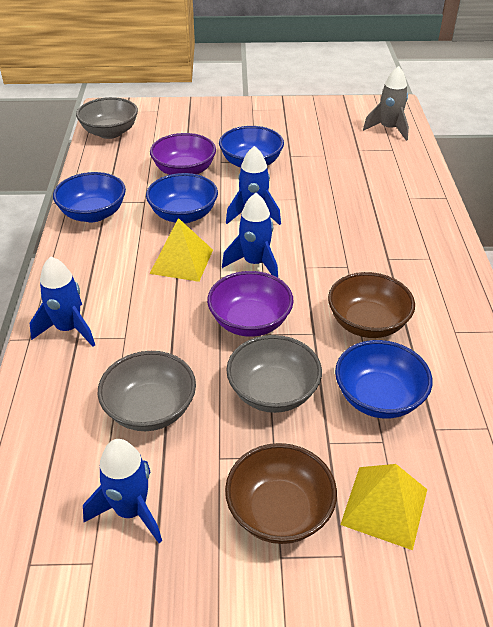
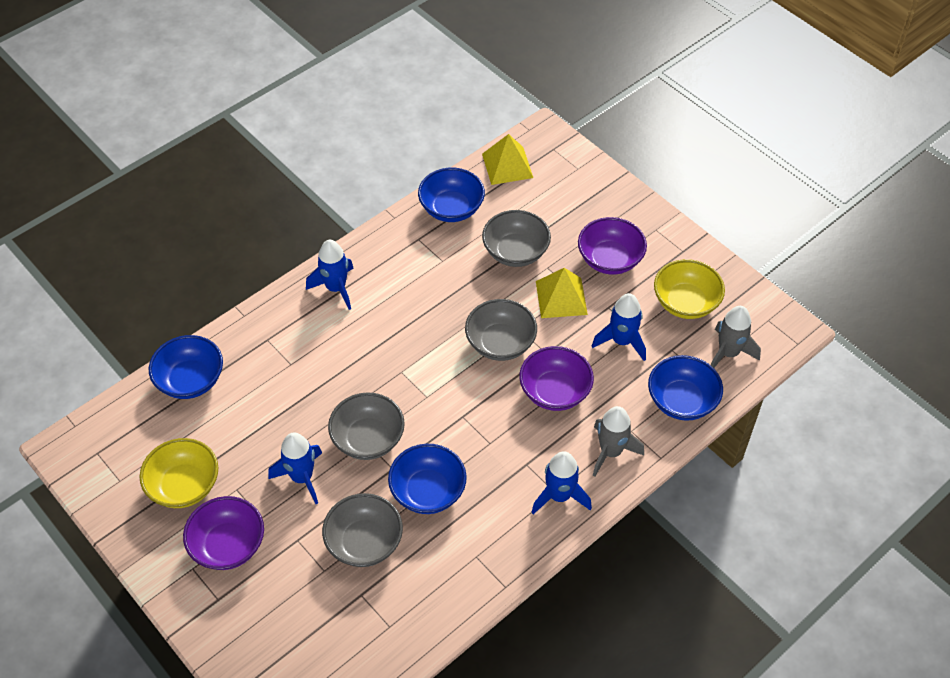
brown bowl: [225,443,337,544] [328,272,415,338] = 2 -> none = 0
grey bowl: [76,97,138,139] [98,351,196,431] [226,335,322,413] = 3 -> [322,493,403,567] [328,392,405,460] [465,299,537,361] [482,210,551,267] = 4
grey rocket: [363,66,409,141] = 1 -> [593,406,644,477] [711,306,761,368] = 2
purple bowl: [150,133,216,175] [207,271,294,337] = 2 -> [183,496,264,570] [519,346,594,411] [578,217,647,275] = 3
yellow bowl: none = 0 -> [140,438,218,508] [654,259,725,319] = 2

